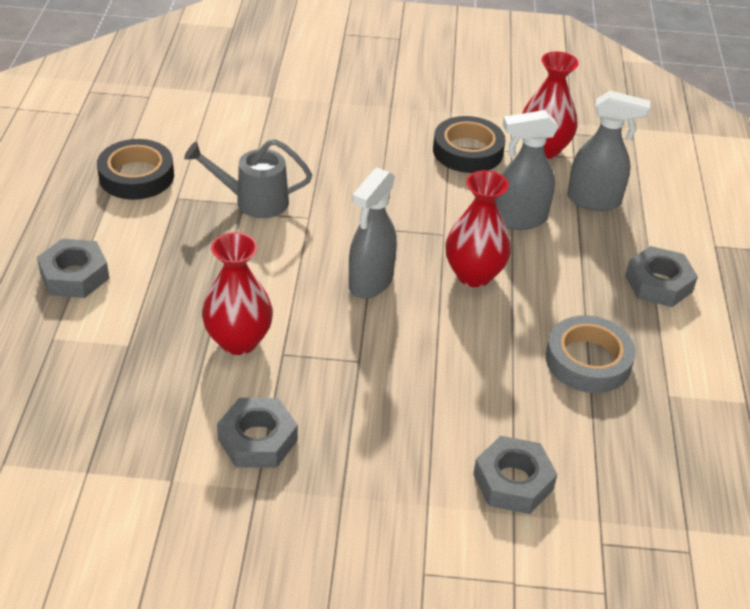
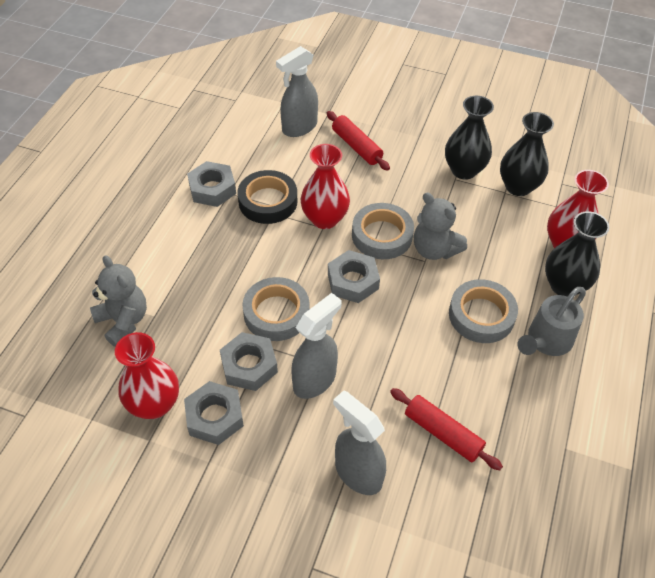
black tape: [97,139,174,200] [433,116,505,173] = 2 -> [237,170,297,224] = 1
black vase: none = 0 -> [445,96,494,180] [500,112,554,196] [545,211,609,297] = 3
grey tape: [546,315,636,393] = 1 -> [242,277,310,341] [352,203,414,259] [449,279,518,343] = 3
grey teddy bear: none = 0 -> [90,255,147,347] [414,192,467,260] = 2
red rolling pin: none = 0 -> [327,111,390,171] [390,388,503,470] = 2

